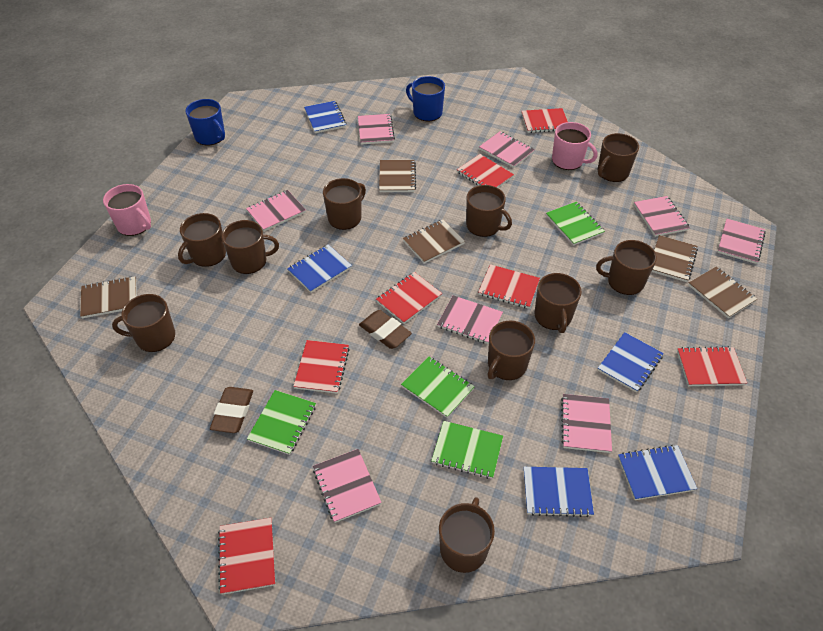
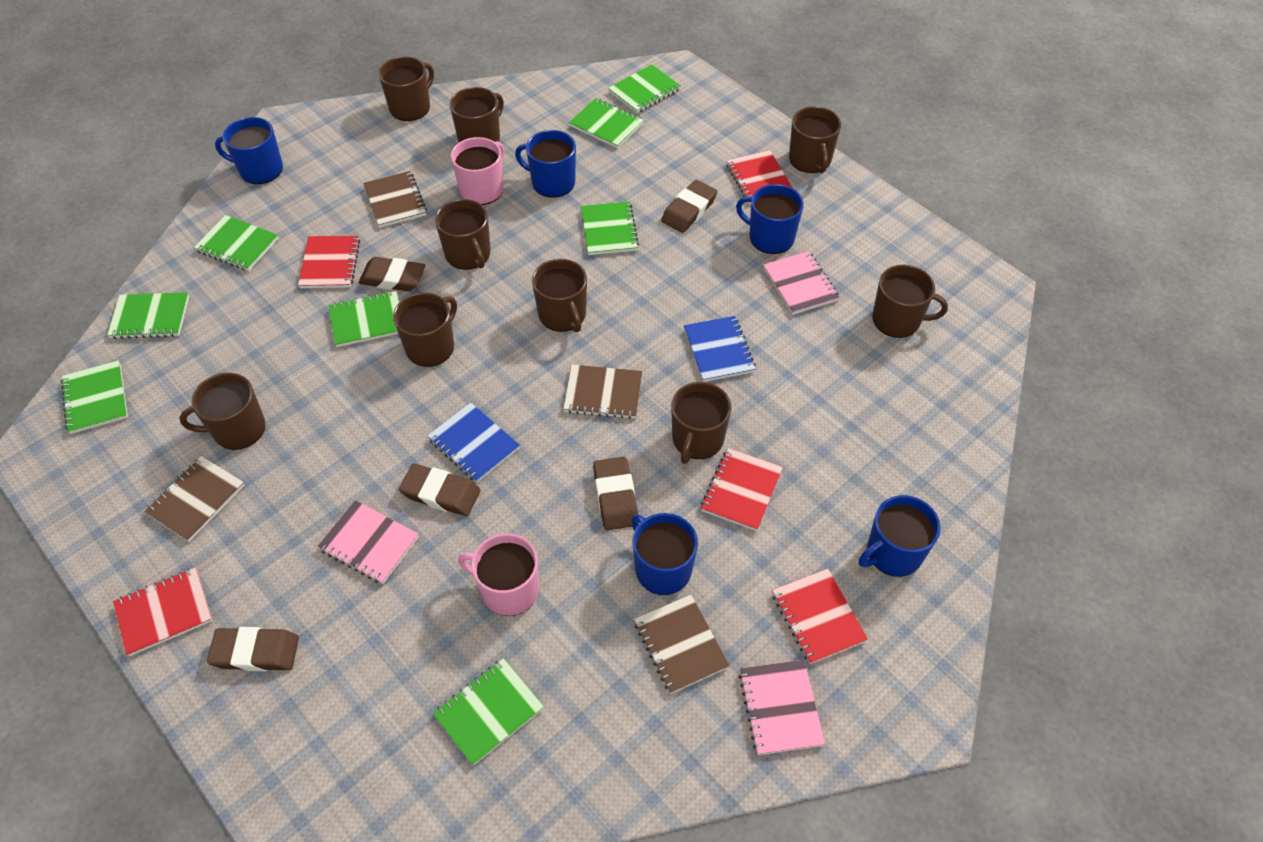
blue mug: [185,99,225,146] [406,76,445,121] = 2 -> [215,117,283,184] [515,130,576,198] [631,513,698,595] [736,184,804,254] [859,495,941,577] = 5
blue notebook: [287,244,352,293] [304,101,346,133] [524,467,594,517] [598,332,664,393] [618,445,697,500] = 5 -> [427,402,520,482] [684,316,756,382] = 2
brown eraser: [210,387,253,433] [359,310,412,349] = 2 -> [207,627,299,671] [359,257,425,291] [399,464,480,516] [593,457,638,530] [661,180,717,233] = 5
brown mug: [112,294,175,352] [178,213,226,267] [221,220,279,274] [323,178,366,230] [439,497,495,573] [466,185,512,237] [488,321,535,380] [534,273,582,333] [596,240,657,295] [598,133,639,182] = 10 -> [180,373,265,450] [379,57,434,121] [393,293,457,367] [435,199,491,270] [450,87,504,142] [532,259,587,332] [671,382,731,464] [789,106,841,173] [873,265,948,338] = 9
brown notebook: [80,276,137,318] [379,160,416,192] [403,220,465,263] [652,235,698,282] [688,266,757,318] = 5 -> [144,456,245,542] [363,171,427,228] [563,365,643,419] [634,594,730,694] = 4
green notebook: [247,390,316,455] [401,356,475,418] [431,421,503,479] [546,202,605,246] = 4 -> [61,360,128,434] [107,292,189,339] [194,215,279,271] [328,291,399,347] [433,658,544,766] [569,98,644,148] [581,201,639,255] [608,64,681,113] = 8
pink notebook: [246,190,306,231] [313,449,382,523] [358,114,395,144] [437,295,503,344] [479,131,535,168] [561,394,612,453] [634,196,690,237] [717,219,766,264] = 8 -> [317,500,419,584] [739,660,825,755] [763,251,840,315] = 3
red notebook: [218,518,275,595] [293,340,350,394] [376,272,442,324] [457,154,514,188] [478,264,540,309] [521,108,568,133] [677,346,747,386] = 7 -> [113,567,213,656] [298,236,360,288] [701,448,783,531] [726,150,793,204] [772,569,868,664] = 5

